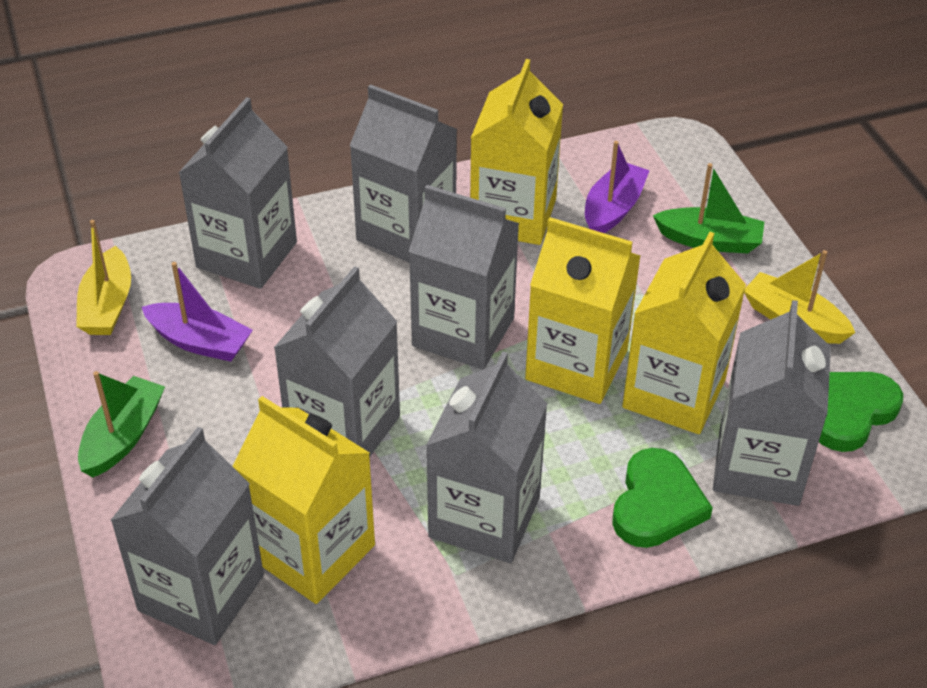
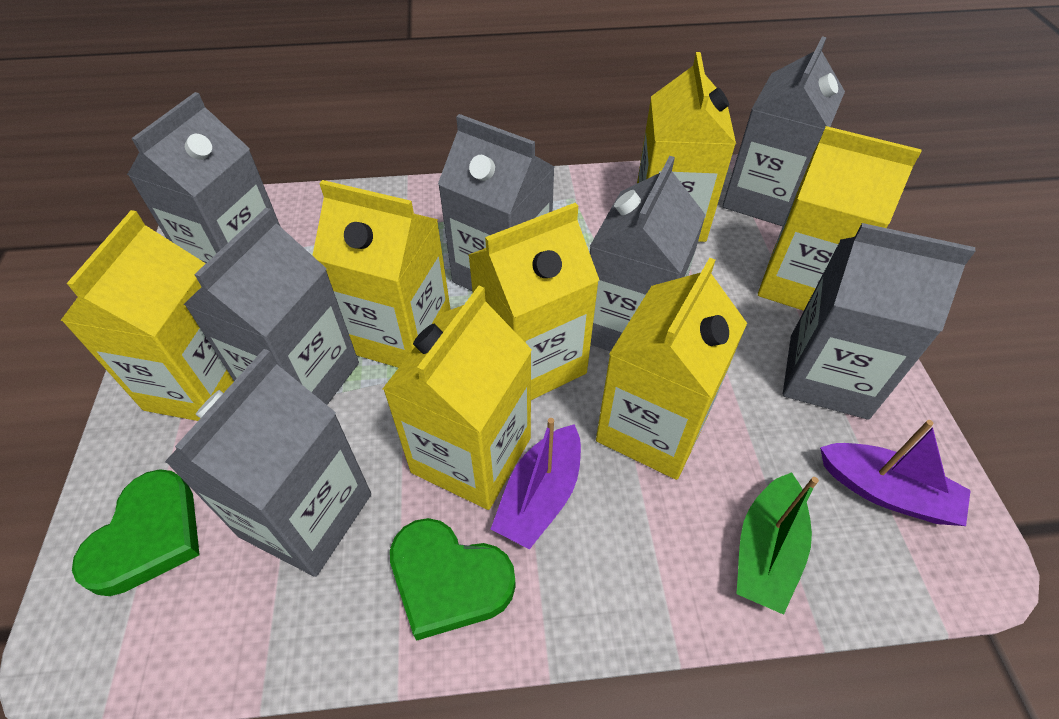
green boat: [78,371,165,477] [653,163,764,254] = 2 -> [736,472,819,615] = 1
yellow boat: [76,220,131,335] [744,250,855,344] = 2 -> none = 0
yellow carton: [232,396,375,604] [470,59,563,245] [525,217,641,404] [622,232,746,434] = 4 -> [60,210,234,421] [312,180,451,368] [383,286,532,510] [468,203,599,400] [596,258,747,480] [637,52,736,242] [758,126,922,311] = 7

